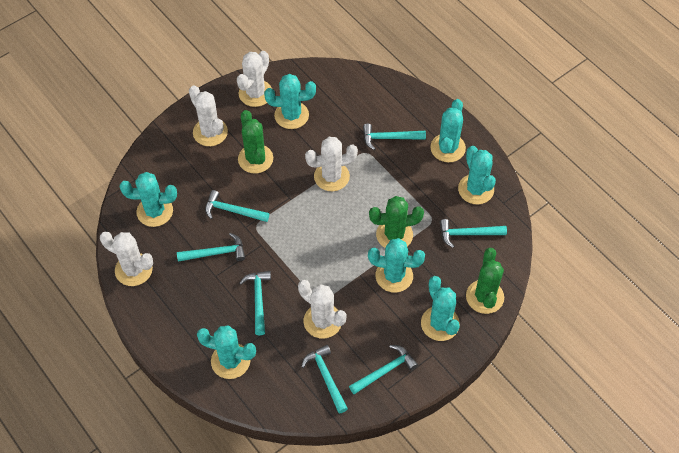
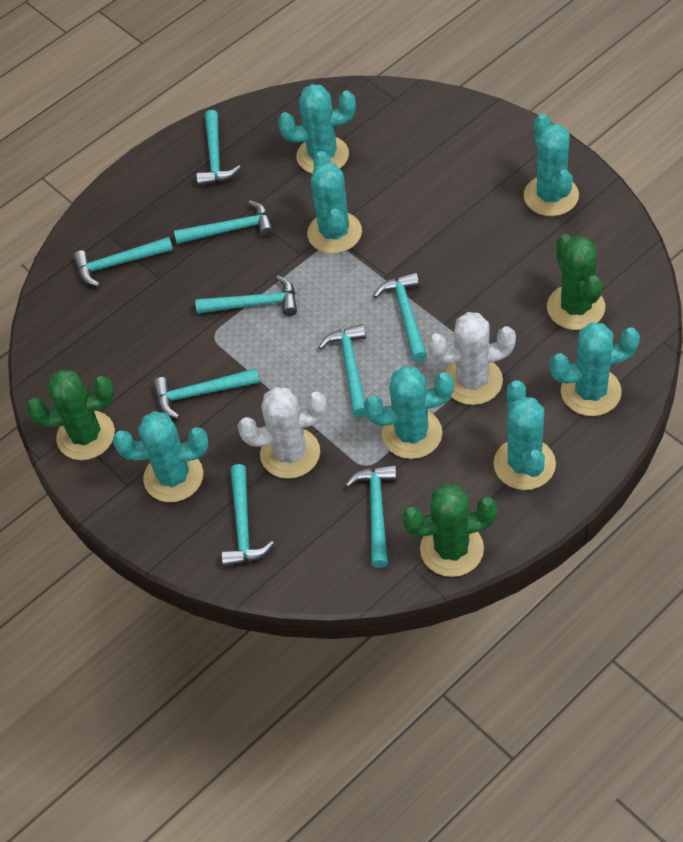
turquoise hammer: [177,233,245,262] [205,190,269,222] [240,271,271,335] [301,345,348,414] [349,345,418,394] [363,123,426,150] [440,219,507,248] = 7 -> [73,237,173,286] [153,368,259,418] [174,201,273,244] [195,276,297,316] [196,110,241,186] [221,464,274,567] [319,324,366,417] [345,465,397,568] [374,272,427,361] = 9
white cactus: [100,232,153,286] [189,86,228,146] [237,51,272,107] [298,280,346,338] [305,137,358,191] = 5 -> [238,387,327,479] [427,312,516,405] = 2

